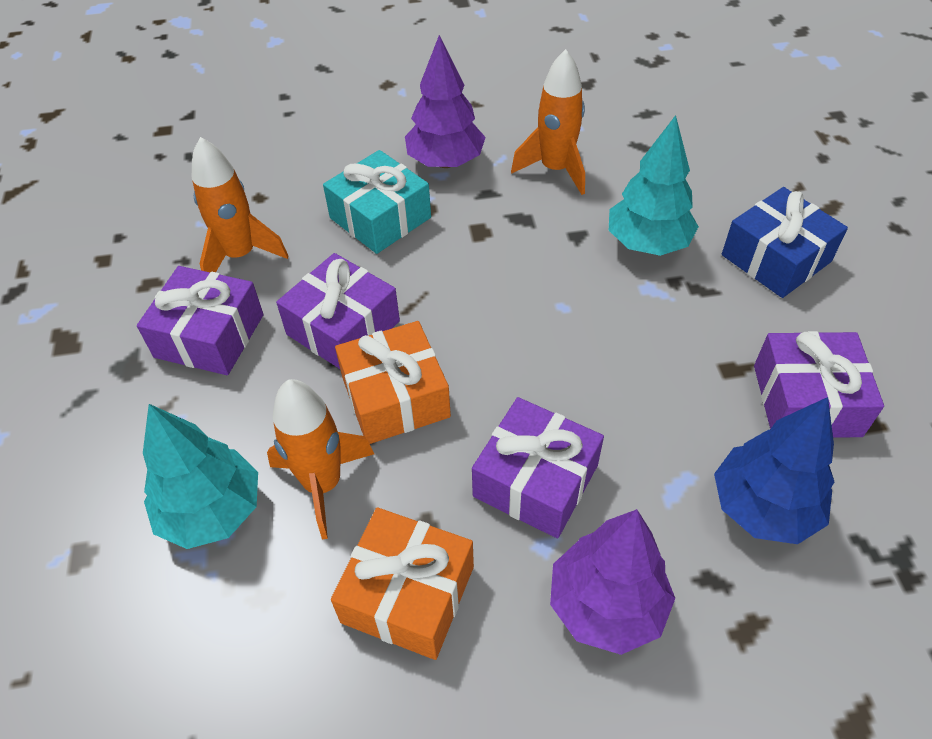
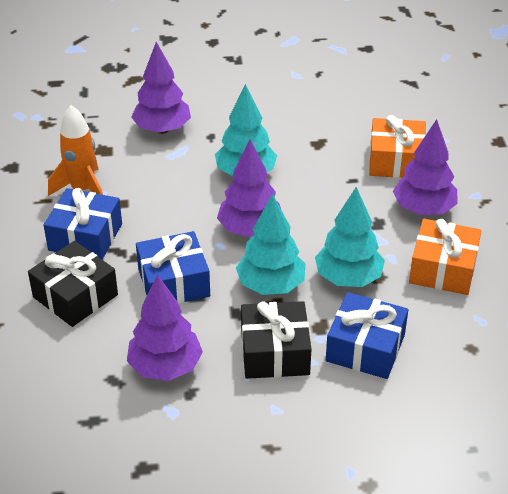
black gift: none = 0 -> [28,241,118,327] [241,301,311,379] = 2
blue gift: [722,187,848,298] = 1 -> [44,188,122,260] [136,231,210,304] [326,292,408,379] = 3
blue tree: [714,397,834,544] = 1 -> none = 0
orange rocket: [192,137,288,272] [267,379,374,539] [511,49,585,195] = 3 -> [48,105,103,196] = 1
purple gift: [137,266,264,375] [276,253,400,369] [472,397,604,538] [754,331,884,438] = 4 -> none = 0
purple tree: [405,35,486,168] [550,509,675,655] = 2 -> [127,275,203,381] [131,42,191,134] [217,139,281,237] [393,119,458,215] = 4
turquoise gift: [323,150,431,254] = 1 -> none = 0
turquoise tree: [143,404,258,549] [609,115,699,256] = 2 -> [215,84,277,176] [236,194,306,295] [315,187,385,287] = 3

